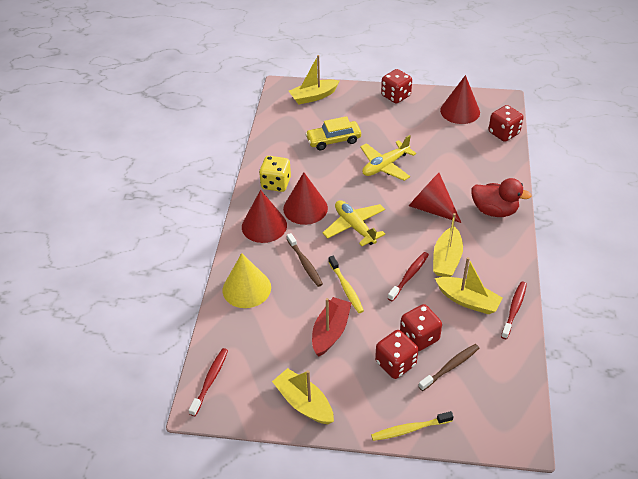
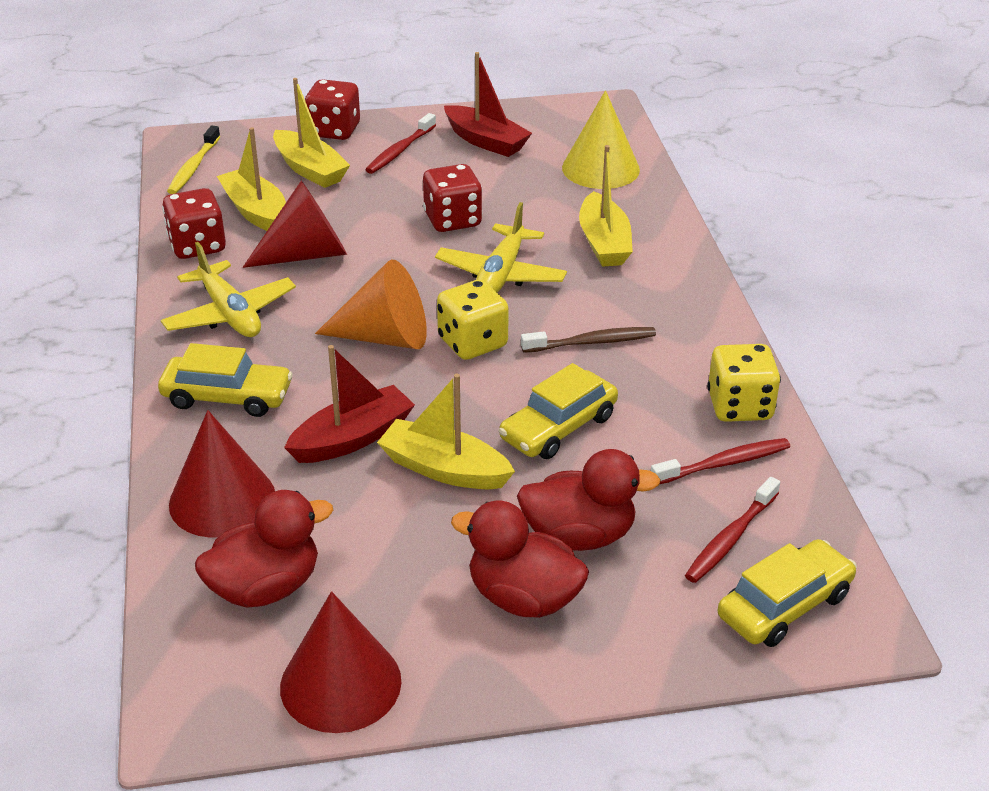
brown toothbrush: [287,233,323,287] [418,344,479,391] = 2 -> [521,327,656,353] = 1
orange cone: none = 0 -> [315,259,427,349] = 1
red boat: [312,297,352,356] = 1 -> [284,345,415,463] [444,52,532,157] = 2
red cone: [242,190,287,243] [283,172,328,225] [409,173,461,223] [440,75,480,124] = 4 -> [169,410,275,538] [243,181,347,268] [280,591,401,733] = 3
red dice: [375,330,418,379] [381,69,412,103] [400,304,442,351] [488,105,524,142] = 4 -> [162,188,226,259] [305,79,360,140] [423,164,482,232] = 3
red duck: [471,178,531,217] = 1 -> [195,490,333,608] [451,500,589,618] [517,449,661,551] = 3
yellow car: [305,116,361,150] = 1 -> [158,343,293,417] [499,363,618,459] [718,539,857,647] = 3
yellow dice: [259,156,291,192] = 1 -> [437,280,509,360] [707,344,781,422] = 2
yellow toothbrush: [329,256,364,313] [371,411,454,441] = 2 -> [167,126,220,194] = 1

